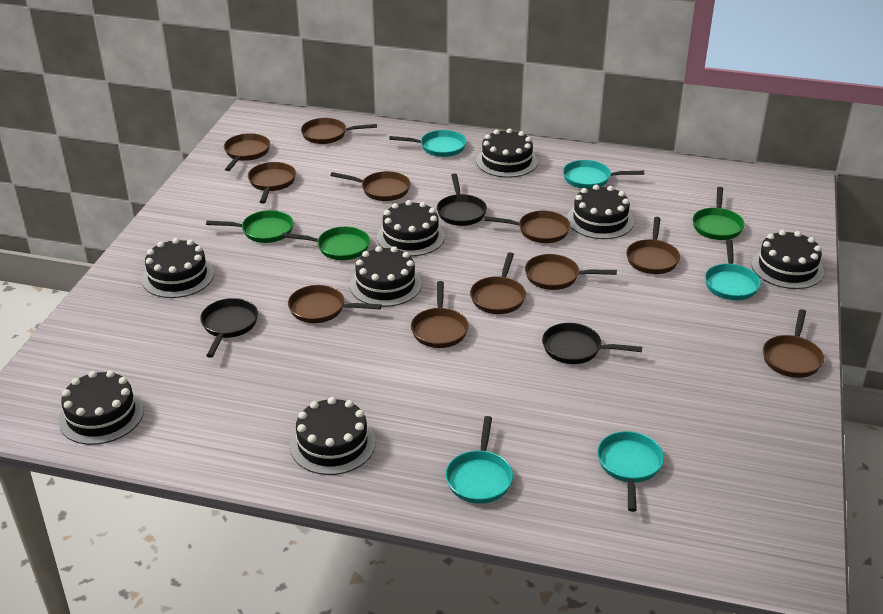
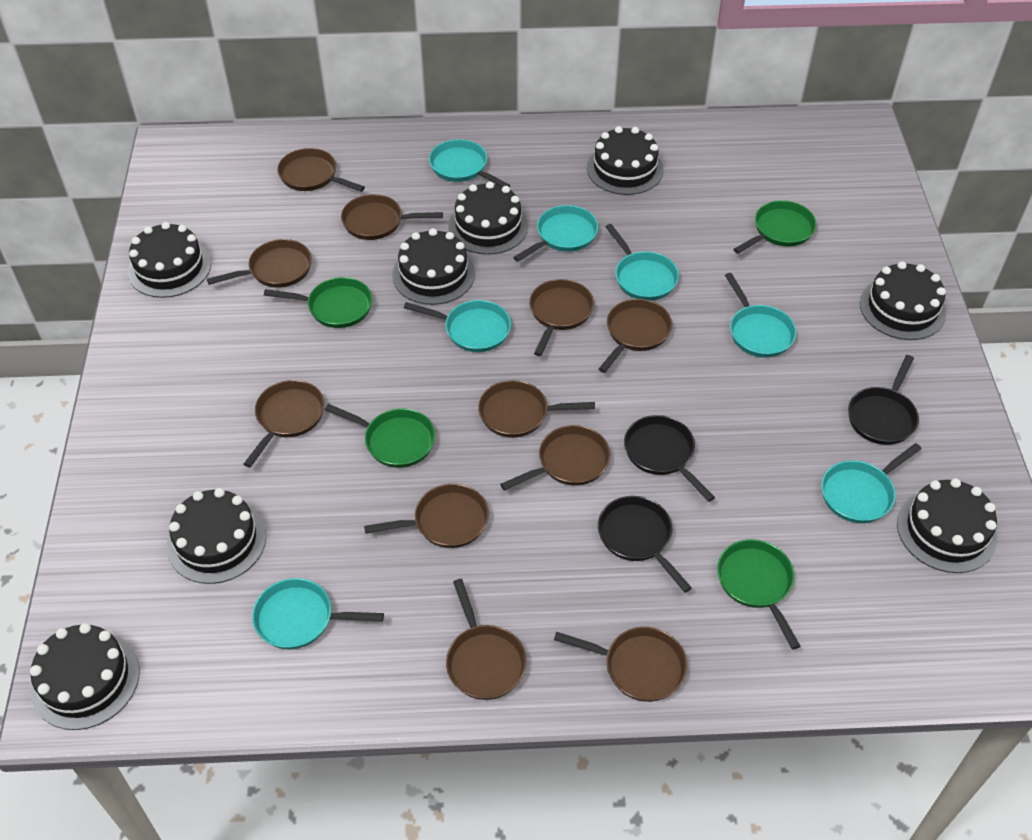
green pan: [206,210,293,243] [282,227,370,260] [692,187,745,240] = 3 -> [264,277,373,328] [325,404,435,468] [717,539,800,650] [733,200,817,254] = 4
turquoise pan: [389,130,467,157] [445,416,513,504] [563,160,644,189] [597,431,664,512] [705,239,761,300] = 5 -> [252,578,384,649] [404,300,511,352] [429,139,510,188] [513,205,598,262] [606,224,679,301] [725,273,797,357] [821,443,921,523] = 7

